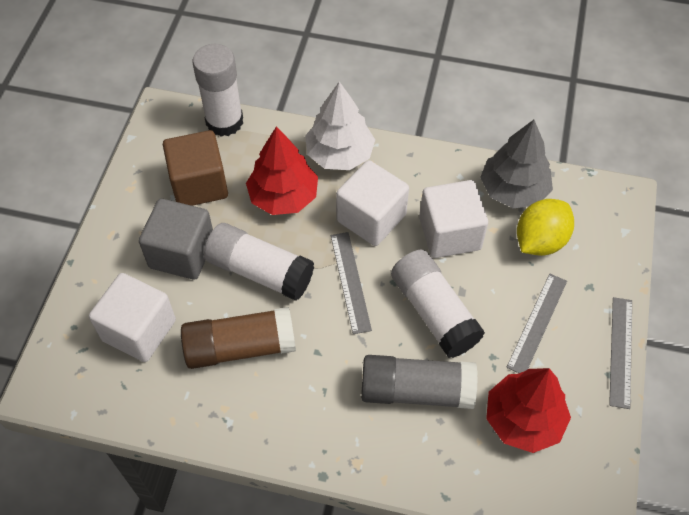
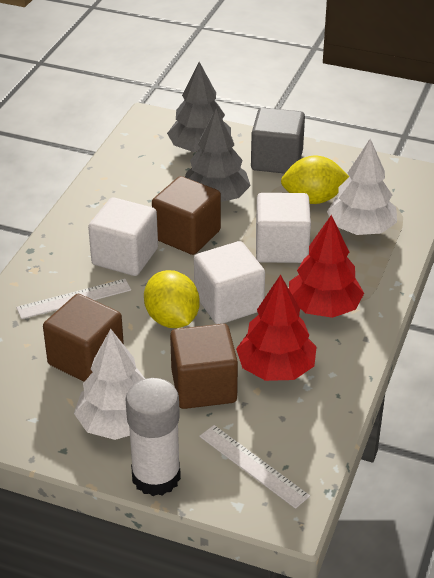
brown cube: [163,130,228,206] = 1 -> [43,294,124,382] [152,176,221,255] [170,324,238,409] = 3
brown glue stick: [181,307,296,369] = 1 -> none = 0
grey glue stick: [361,355,478,409] = 1 -> none = 0
grey ruler: [331,232,372,334] [506,274,567,373] [609,297,632,409] = 3 -> none = 0
grey tree: [480,120,553,208] = 1 -> [167,62,231,152] [185,108,251,202] = 2
white glue stick: [192,44,243,136] [204,223,314,301] [391,250,485,358] = 3 -> [125,378,181,496] = 1
white ruler: none = 0 -> [16,279,131,319] [199,425,310,509] = 2
white tree: [305,82,375,170] = 1 -> [74,329,145,440] [327,139,397,235] = 2
yellow lemon: [517,199,574,256] = 1 -> [144,270,200,328] [281,156,349,204] = 2

